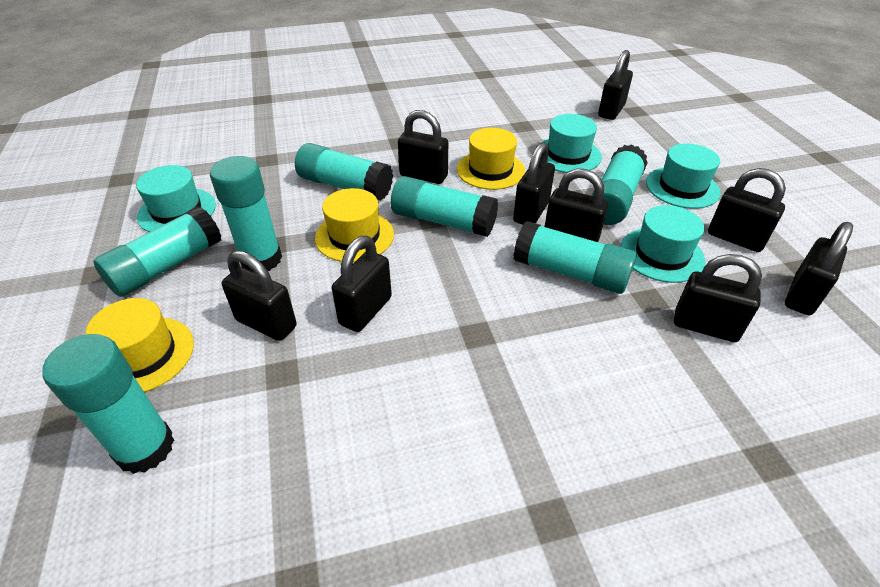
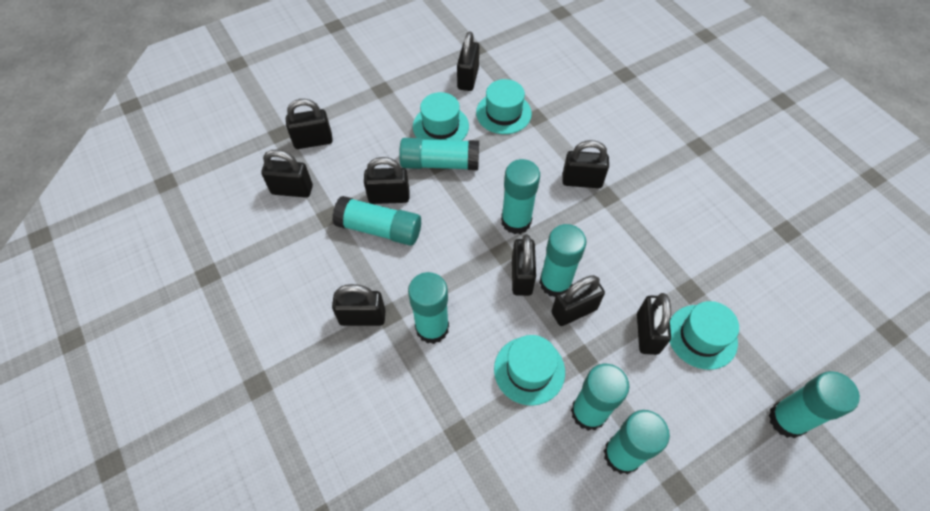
turquoise glue stick: [42,334,174,474] [93,206,221,297] [210,156,282,272] [295,143,393,200] [391,176,498,237] [513,221,637,294] [592,144,648,225] = 7 -> [332,196,421,246] [399,138,479,170] [408,272,449,344] [501,159,540,234] [539,224,586,297] [571,364,629,431] [604,410,670,474] [768,371,860,438] = 8
yellow hat: [86,298,194,392] [315,188,394,262] [457,128,525,190] = 3 -> none = 0

